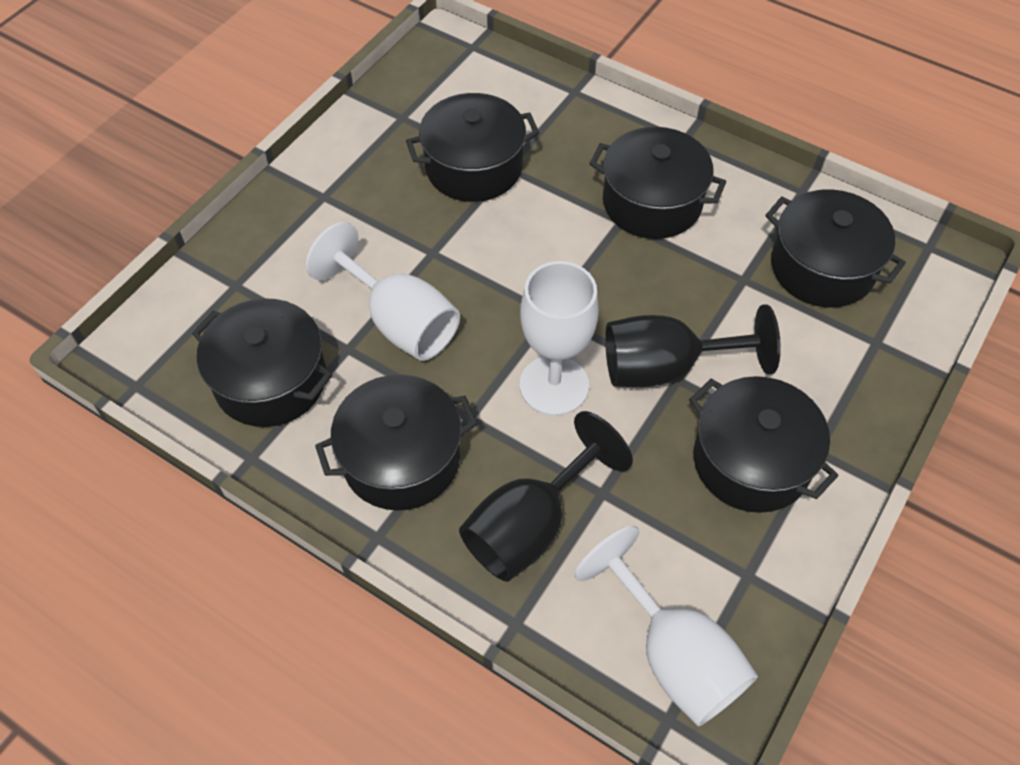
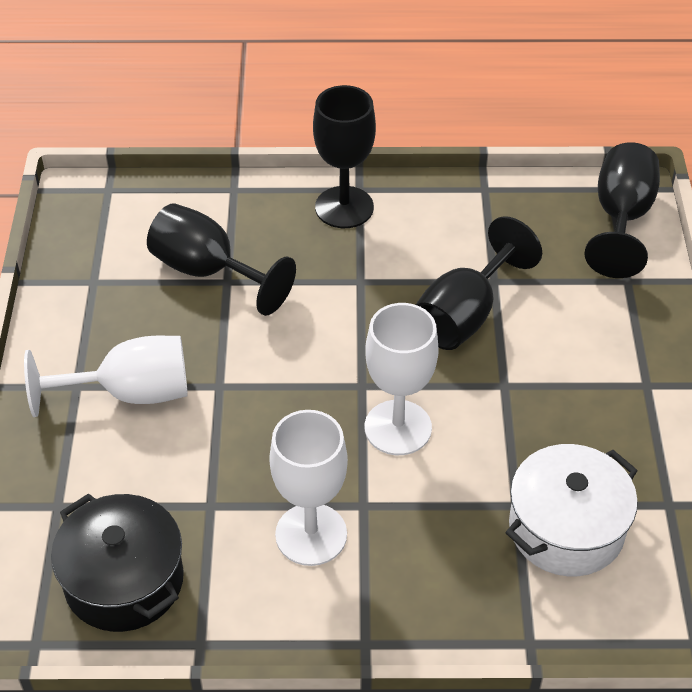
black goblet: [459,411,633,582] [605,304,781,387] = 2 -> [147,203,296,316] [313,85,376,228] [416,216,542,350] [584,142,660,278] = 4
black pot: [192,298,332,427] [315,374,478,511] [406,93,539,202] [589,127,726,239] [689,376,838,513] [766,189,906,307] = 6 -> [51,493,184,632] = 1
white pot: none = 0 -> [506,444,638,576] = 1

